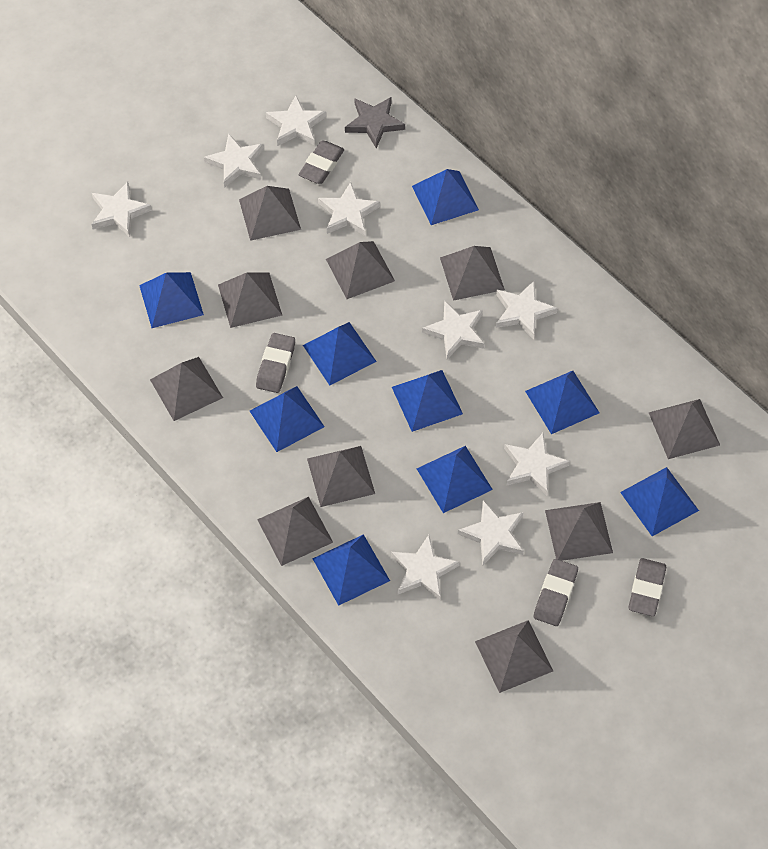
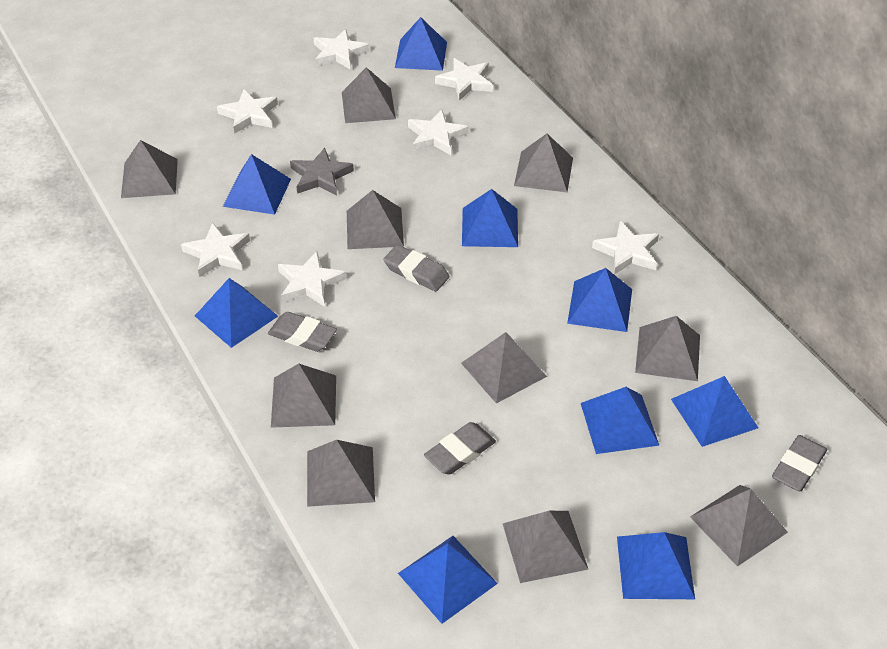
white star: [91,182,152,237] [204,133,264,188] [266,95,326,146] [318,182,380,236] [391,535,460,600] [422,300,485,359] [458,500,524,566] [496,281,558,340] [504,433,570,496] = 9 -> [181,222,250,277] [217,89,278,134] [278,251,346,307] [314,29,369,70] [408,110,469,155] [435,58,493,101] [592,221,659,275] = 7

